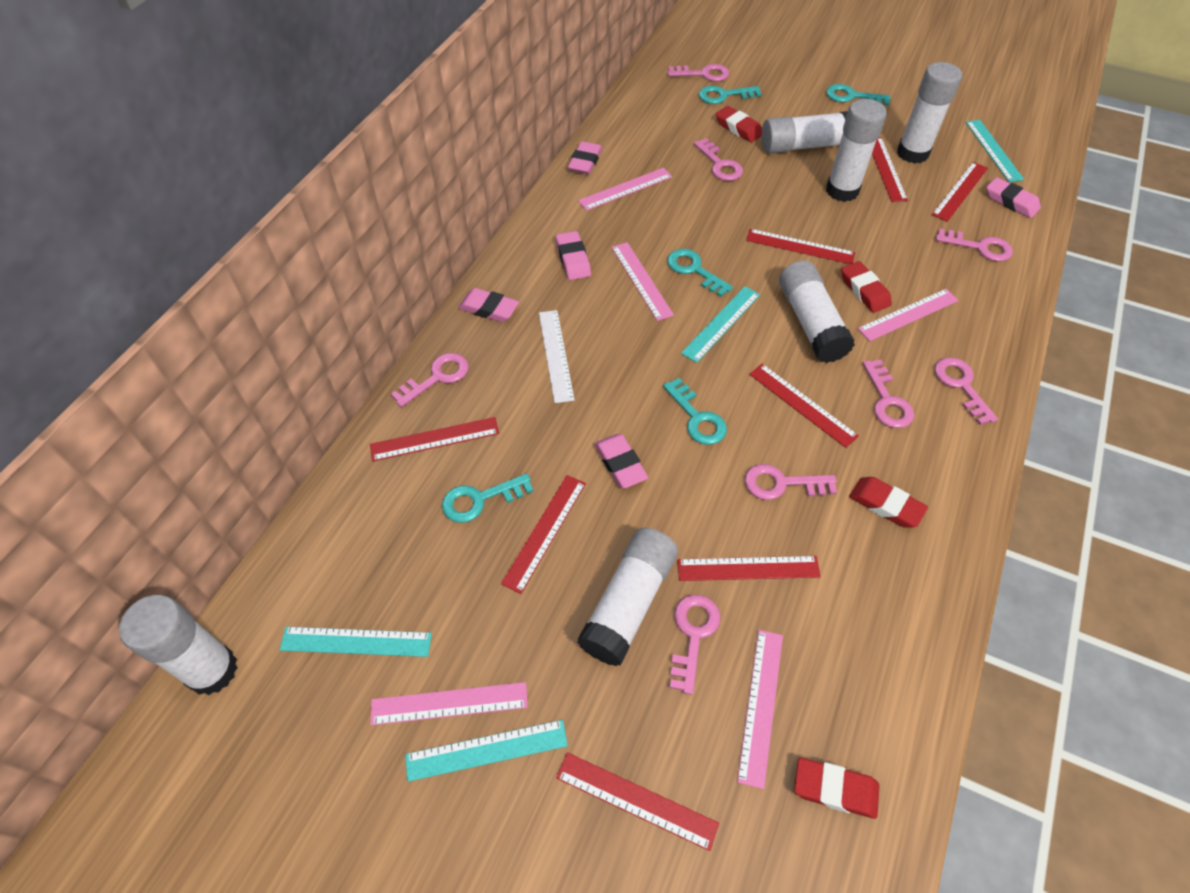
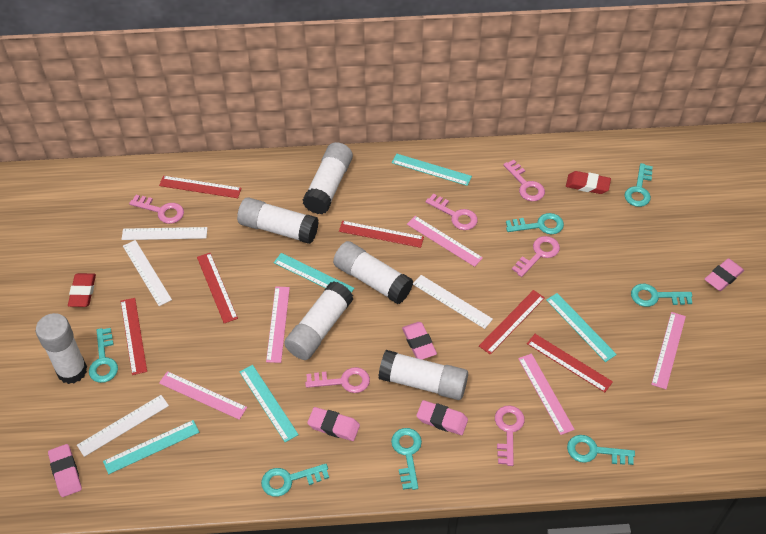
pink key: [391,353,469,407] [668,64,729,81] [670,595,721,695] [694,138,743,181] [745,464,837,500] [863,360,914,428] [935,357,998,425] [936,228,1013,261] = 8 -> [129,195,184,224] [305,367,370,393] [425,194,478,230] [495,405,525,466] [503,160,545,201] [512,236,560,277] = 6
red eraser: [716,106,762,142] [794,758,880,819] [841,261,892,313] [849,477,928,528] = 4 -> [68,273,96,307] [566,171,611,194] = 2
red ruler: [370,417,499,462] [501,475,586,594] [556,752,719,851] [677,556,821,581] [746,229,855,264] [749,364,859,448] [872,137,908,202] [932,162,988,222] = 8 -> [121,298,147,375] [159,176,242,198] [197,253,238,323] [339,221,424,248] [479,290,545,355] [527,334,613,392] = 6
turquoise key: [442,473,533,523] [663,378,727,445] [667,249,733,297] [699,86,761,104] [826,84,891,106] = 5 -> [89,328,118,383] [261,464,329,497] [391,428,422,490] [506,213,564,234] [567,435,635,465] [624,163,653,207] [631,284,692,307] = 7
turquoise ruler: [280,627,432,657] [405,720,568,782] [681,286,760,363] [966,120,1024,182] = 4 -> [103,420,199,474] [240,365,299,442] [274,253,354,293] [392,153,472,186] [546,293,617,362] = 5
white ruler: [539,310,575,403] = 1 -> [77,395,169,457] [121,227,207,240] [123,240,172,306] [413,275,493,329] = 4

